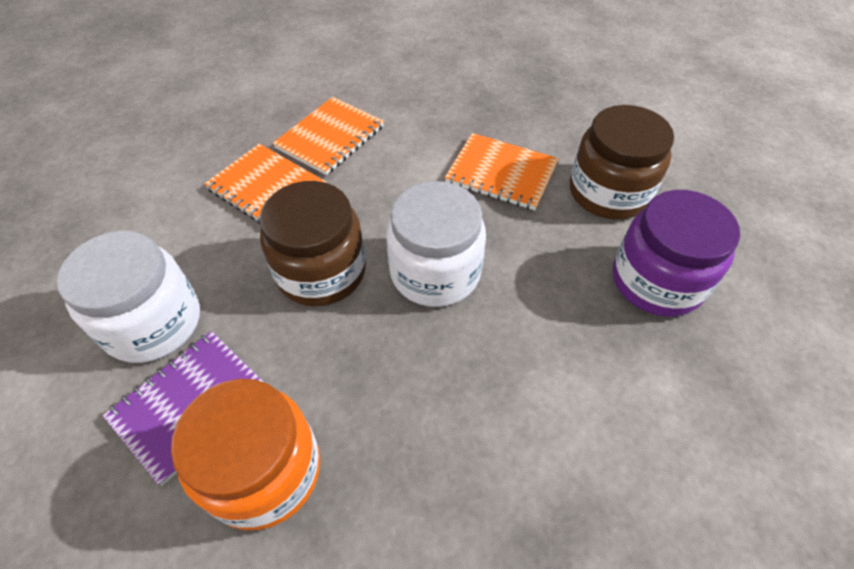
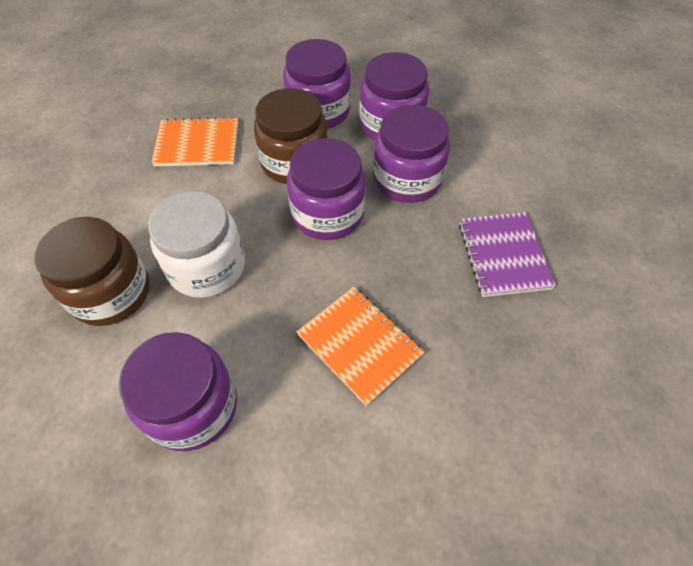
orange jar: [171,379,320,530] = 1 -> none = 0
orange notebook: [204,143,327,224] [273,97,384,175] [445,133,559,210] = 3 -> [151,117,238,167] [297,287,425,406] = 2
purple jar: [613,190,740,317] = 1 -> [119,332,237,451] [283,39,351,129] [287,138,366,240] [359,52,429,140] [373,105,450,203] = 5
white jar: [57,231,200,363] [386,181,486,307] = 2 -> [148,191,245,298] = 1

